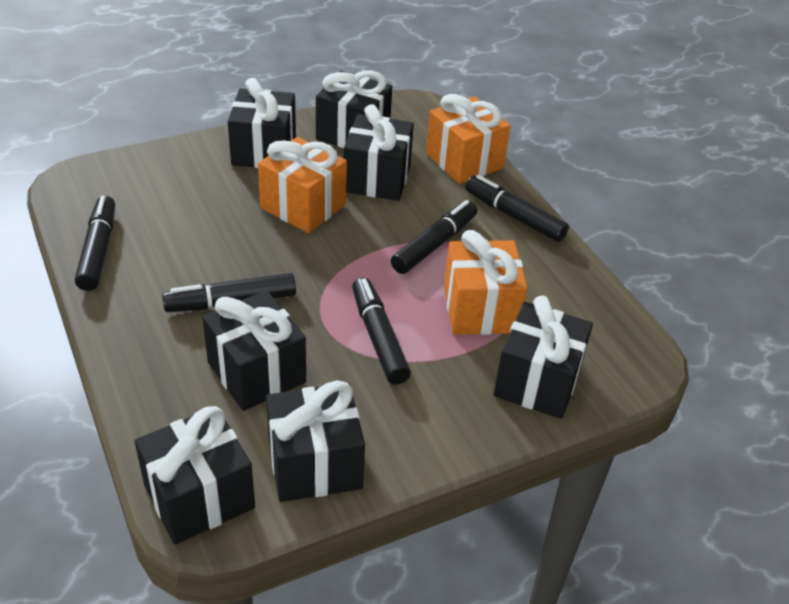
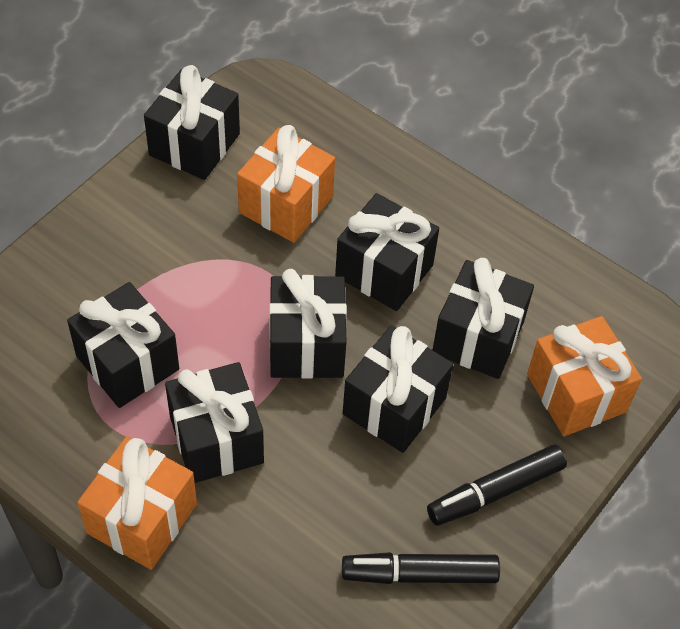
black marker: [75,196,115,291] [162,273,296,312] [352,278,411,385] [391,200,477,274] [465,175,569,242] = 5 -> [342,552,500,584] [427,444,567,526] = 2

